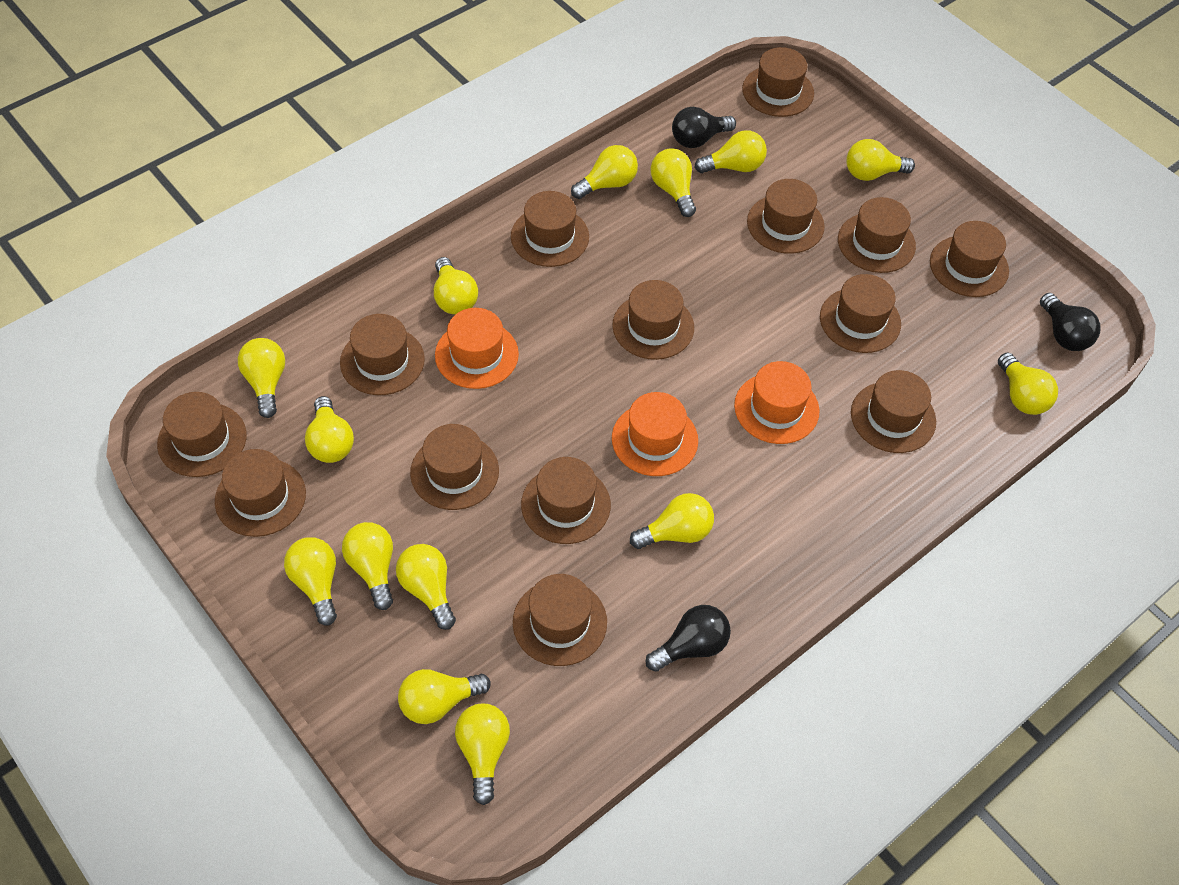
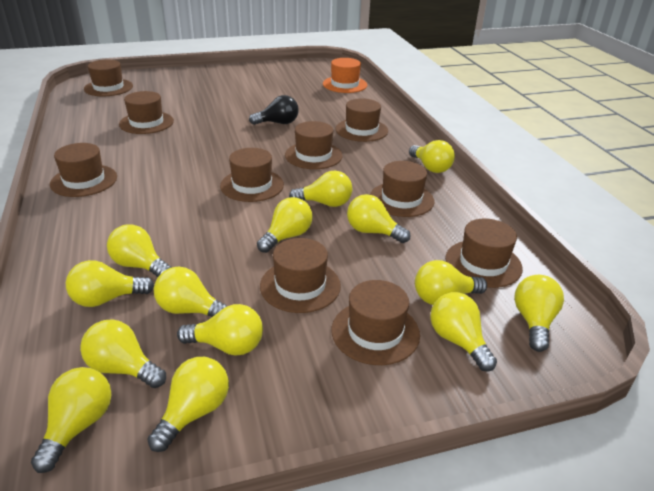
black light bulb: [645,605,731,672] [672,107,736,148] [1040,293,1101,351] = 3 -> [249,95,299,125] = 1
brown hat: [157,392,247,477] [215,449,306,537] [340,314,425,395] [410,424,499,510] [511,191,589,267] [513,574,607,666] [521,457,611,544] [612,280,694,360] [742,47,814,117] [747,179,825,254] [820,274,901,353] [838,197,916,273] [851,370,936,453] [930,221,1009,297] = 14 -> [50,143,117,197] [84,59,133,96] [119,91,174,134] [220,148,284,202] [260,238,341,313] [285,121,342,169] [331,280,420,365] [336,98,388,142] [370,161,435,217] [445,218,523,288] = 10
orange hat: [435,308,519,389] [612,392,698,476] [734,361,820,444] = 3 -> [323,58,367,93] = 1

